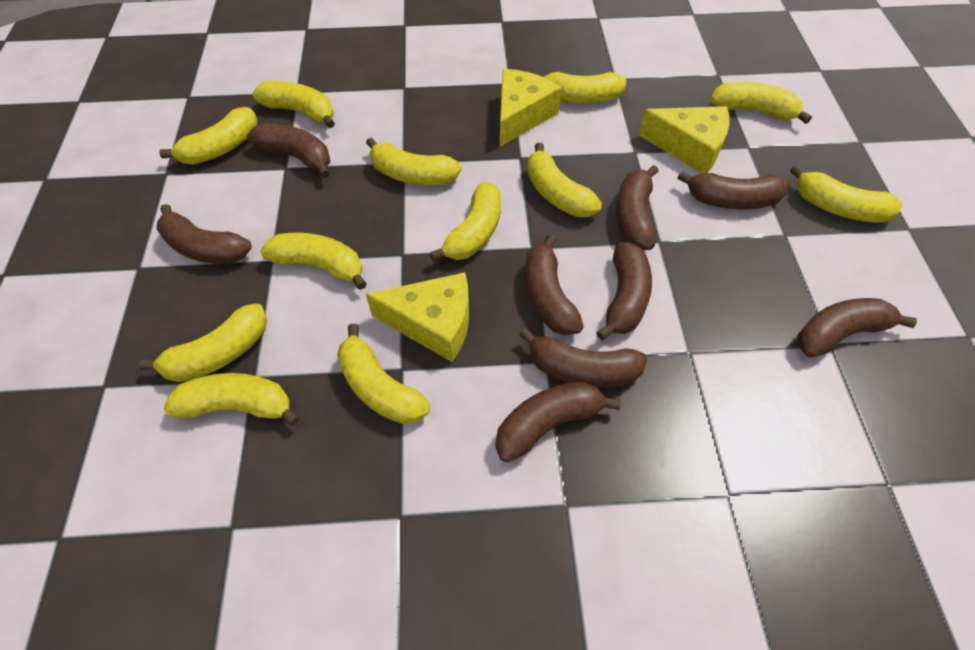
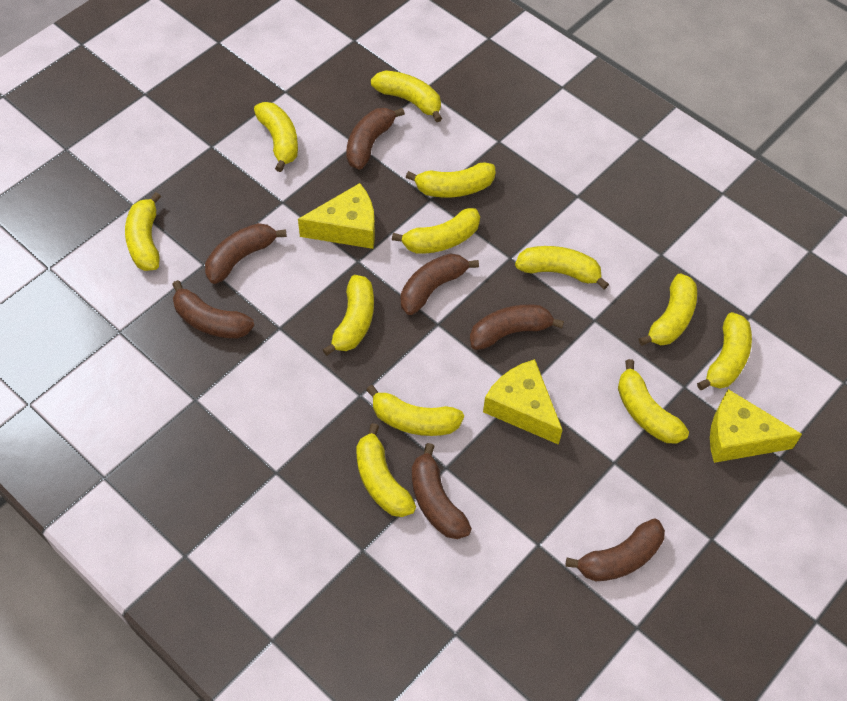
brown banana: [157,204,252,264] [247,123,330,178] [495,382,621,462] [519,328,648,387] [525,234,584,336] [596,242,652,340] [616,165,659,250] [677,171,788,210] [797,298,917,358] = 9 -> [172,280,254,338] [205,223,287,284] [346,108,405,170] [401,253,479,315] [412,443,472,539] [470,304,564,350] [565,518,665,581] = 7

